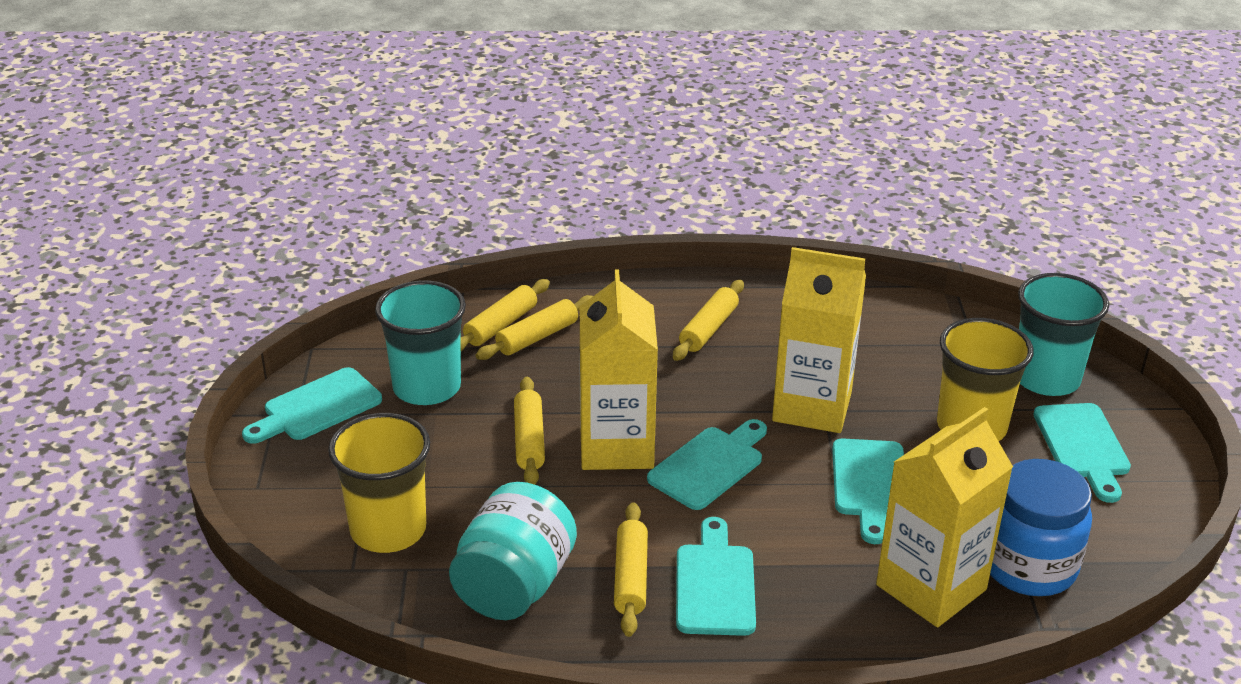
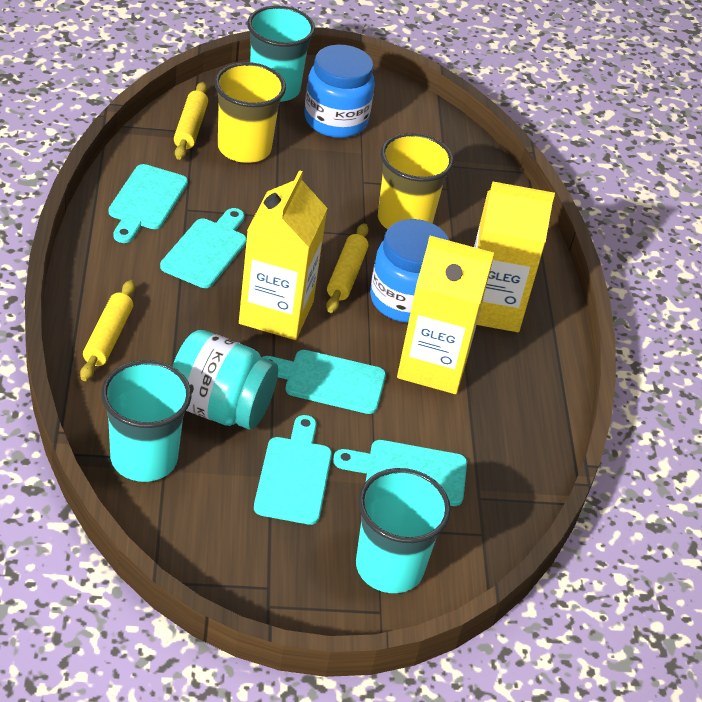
blue jar: [990,459,1092,596] = 1 -> [304,45,375,138] [370,219,449,323] = 2
turquoise cup: [375,280,466,405] [1018,273,1109,396] = 2 -> [101,360,192,482] [247,5,315,102] [356,468,451,593] = 3
yellow rolling pin: [460,279,550,351] [476,295,593,360] [514,377,545,485] [614,502,648,637] [673,280,744,361] = 5 -> [80,280,135,381] [174,82,208,160] [326,223,369,313] = 3

